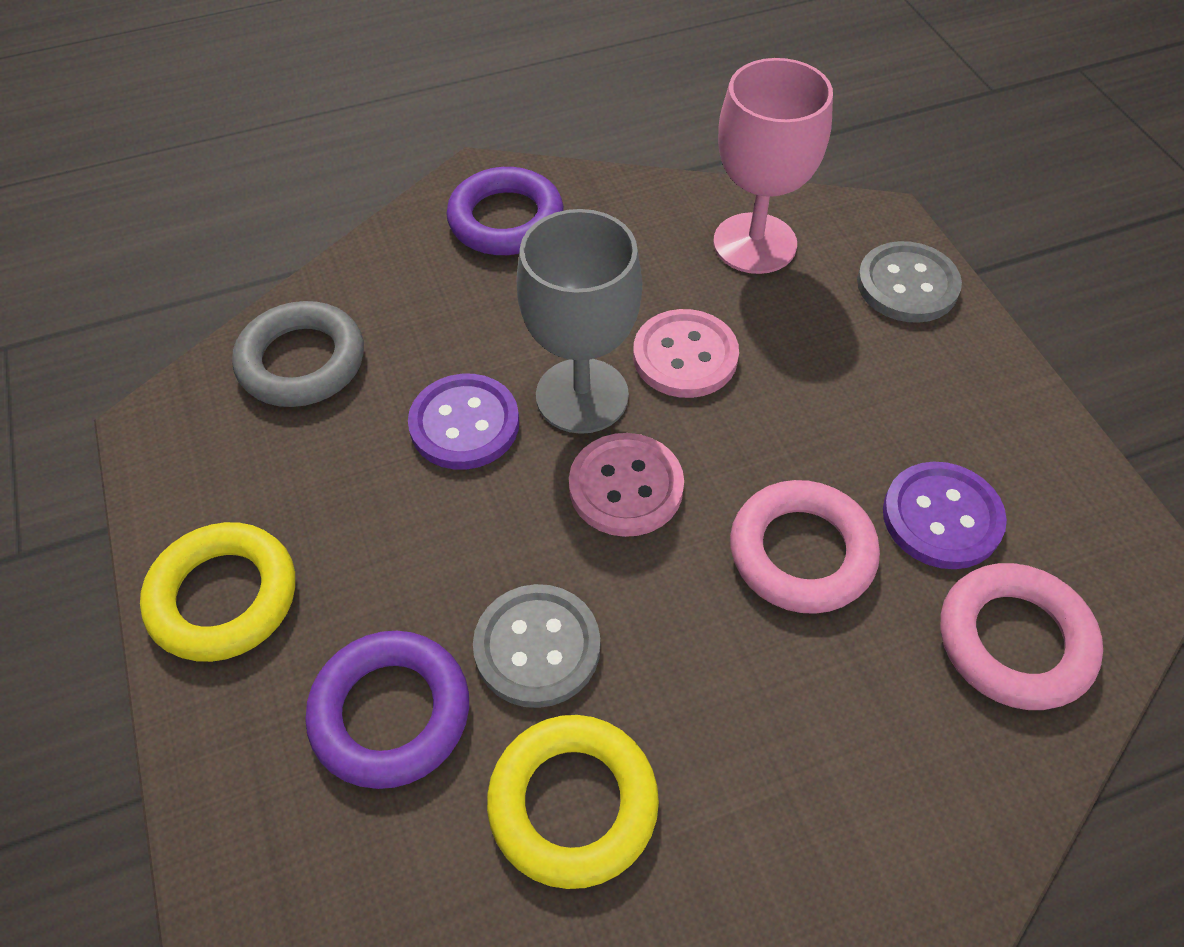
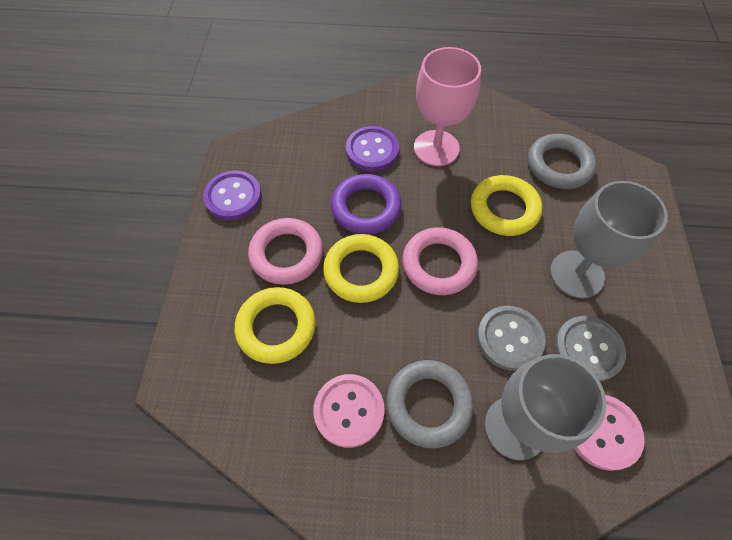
grey goblet: [517,209,642,434] = 1 -> [485,354,606,460] [550,181,668,298] = 2
grey ring: [232,301,364,407] = 1 -> [386,360,474,448] [528,134,597,189] = 2
purple ring: [305,631,469,789] [446,167,564,255] = 2 -> [331,174,402,235] = 1
yellow ring: [140,522,295,662] [487,715,659,889] = 2 -> [235,287,316,364] [323,234,399,303] [471,175,542,236] = 3

